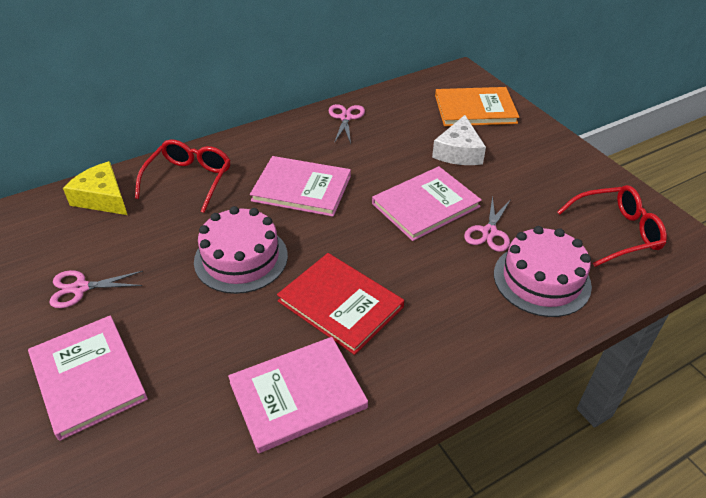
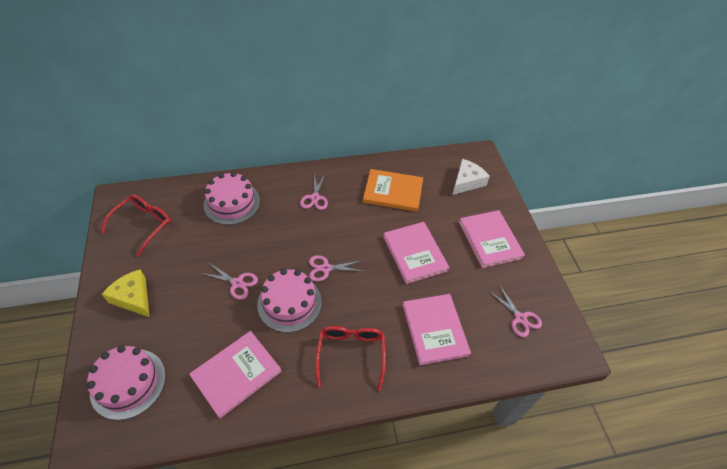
pink cake: [194,206,288,294] [494,226,592,317] = 2 -> [87,345,166,420] [203,172,260,225] [257,269,322,333] = 3
pink scissors: [49,270,143,308] [329,104,365,144] [464,195,511,252] = 3 -> [201,263,258,300] [300,174,328,210] [309,255,363,282] [489,286,542,337] = 4
red book: [277,253,404,355] = 1 -> none = 0

